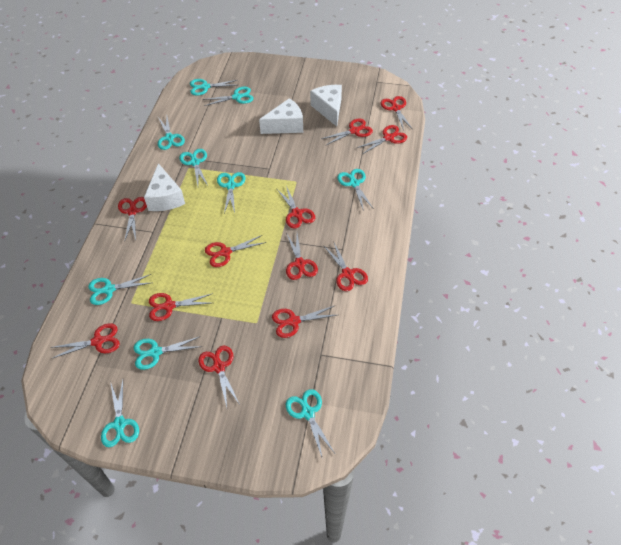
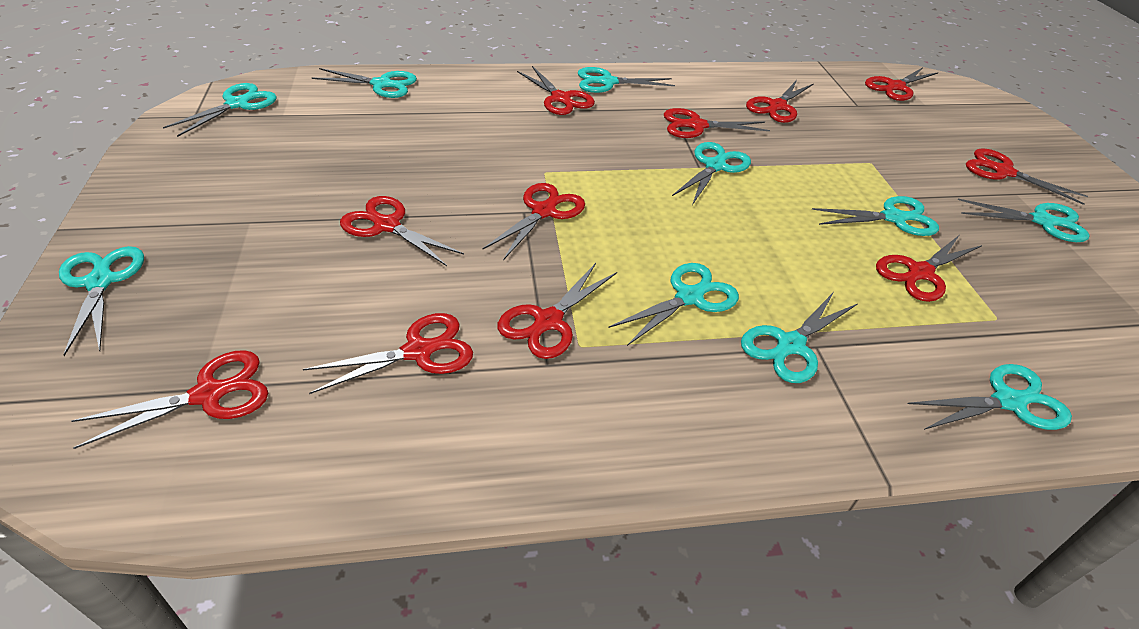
red scissors: [50,323,120,359] [118,197,147,242] [149,293,211,321] [198,346,240,407] [205,235,266,267] [272,306,337,338] [276,186,315,228] [286,233,318,280] [321,118,373,146] [323,241,368,291] [357,125,407,154] [381,96,413,131] = 12 -> [71,350,268,449] [303,313,473,394] [340,196,464,266] [483,183,585,260] [497,263,617,359] [517,66,595,115] [664,108,770,138] [746,80,813,123] [865,67,939,101] [876,236,982,302] [966,149,1088,205] = 11
white cheese: [144,163,185,211] [259,98,303,134] [310,85,342,126] = 3 -> none = 0

